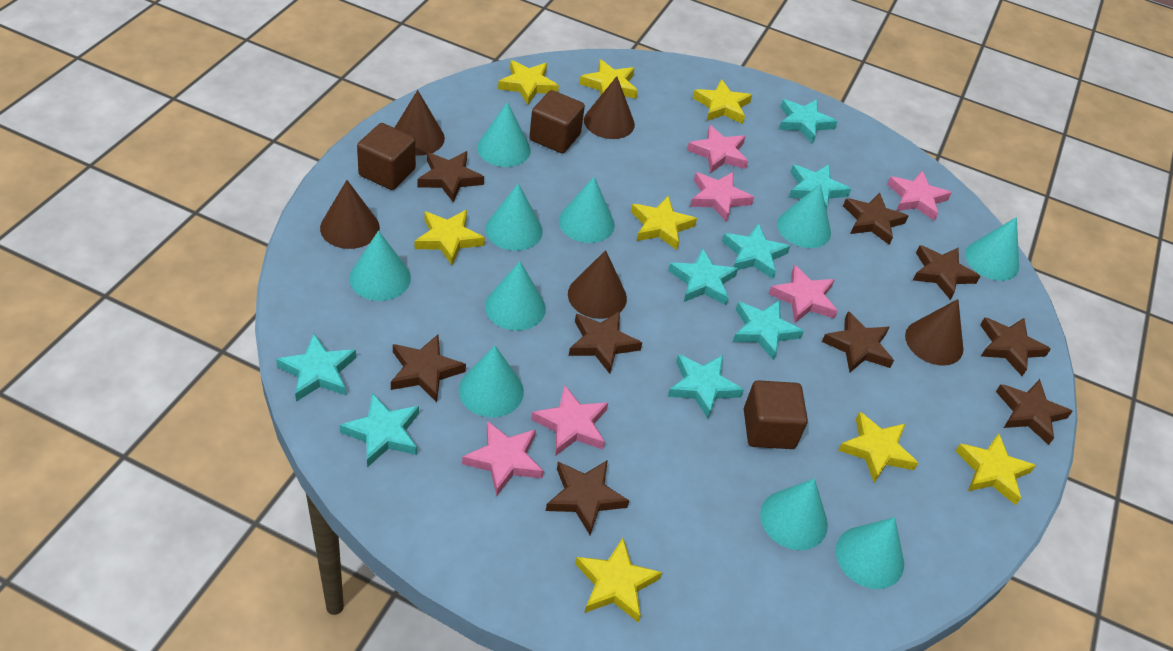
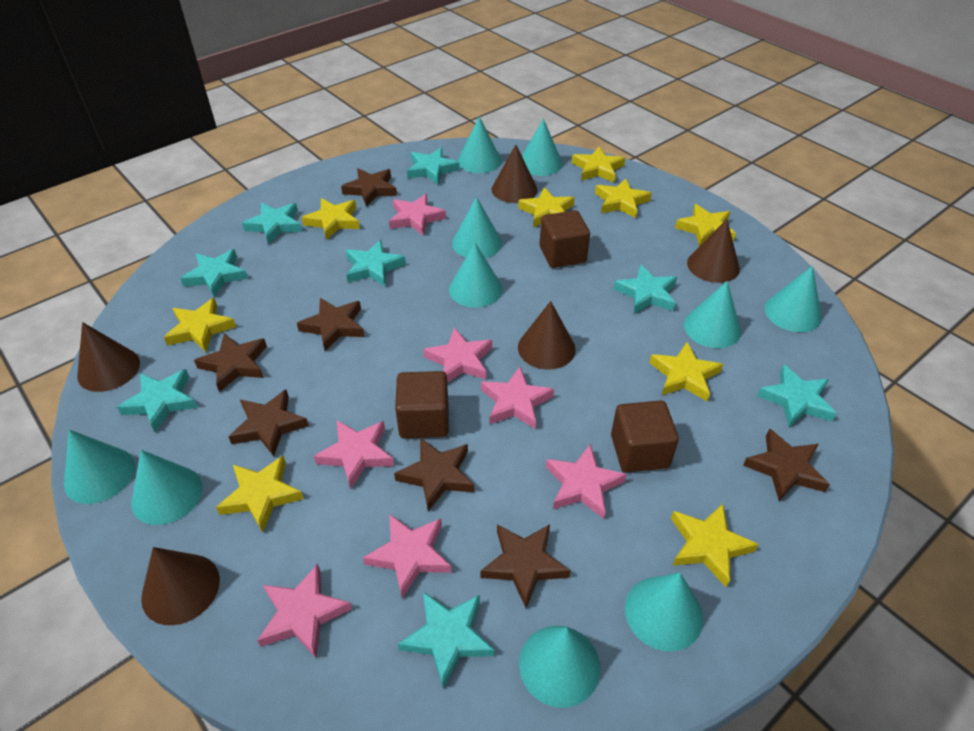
brown star: [391,335,466,402] [418,151,484,202] [546,460,629,535] [569,311,642,374] [822,311,894,373] [843,193,908,245] [913,245,980,300] [980,317,1051,376] [996,379,1073,445] = 9 -> [194,333,267,392] [228,390,309,456] [297,298,364,351] [341,168,397,207] [394,438,474,511] [480,524,570,608] [743,428,830,501] = 7
pink star: [462,421,543,496] [531,385,608,455] [687,125,748,173] [690,172,754,222] [769,265,838,323] [887,171,952,221] = 6 -> [257,564,352,658] [314,420,394,489] [363,514,451,598] [389,194,446,235] [423,327,492,383] [481,367,554,429] [546,444,627,519] = 7
yellow star: [415,210,485,266] [498,60,559,105] [575,538,662,622] [579,59,638,99] [631,196,697,250] [693,79,752,124] [838,412,918,483] [956,433,1036,505] = 8 -> [164,298,236,352] [216,456,304,532] [301,198,360,240] [518,187,575,228] [572,147,625,183] [595,178,652,218] [649,342,723,401] [671,504,759,587] [675,204,736,246] = 9

